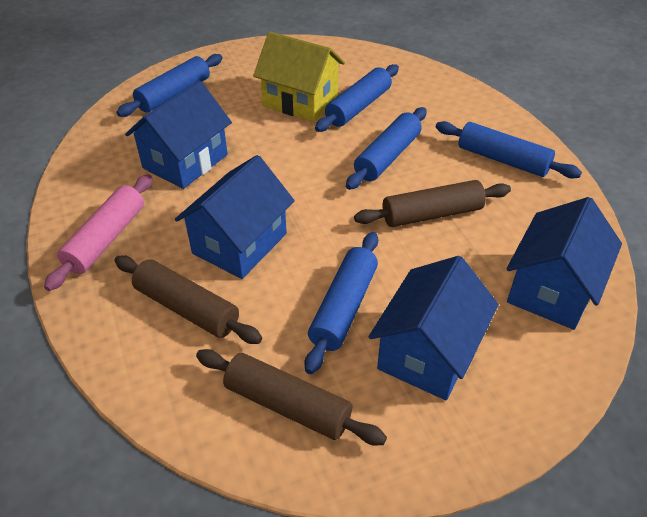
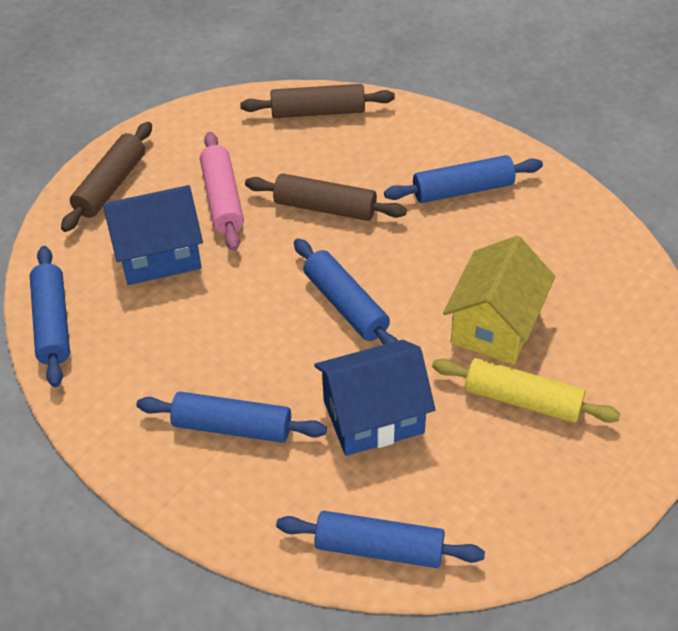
blue house: [125,80,232,189] [175,155,295,279] [369,256,499,400] [506,197,622,330] = 4 -> [103,185,203,285] [314,340,436,456] = 2
yellow rolling pin: none = 0 -> [432,358,621,423] = 1

